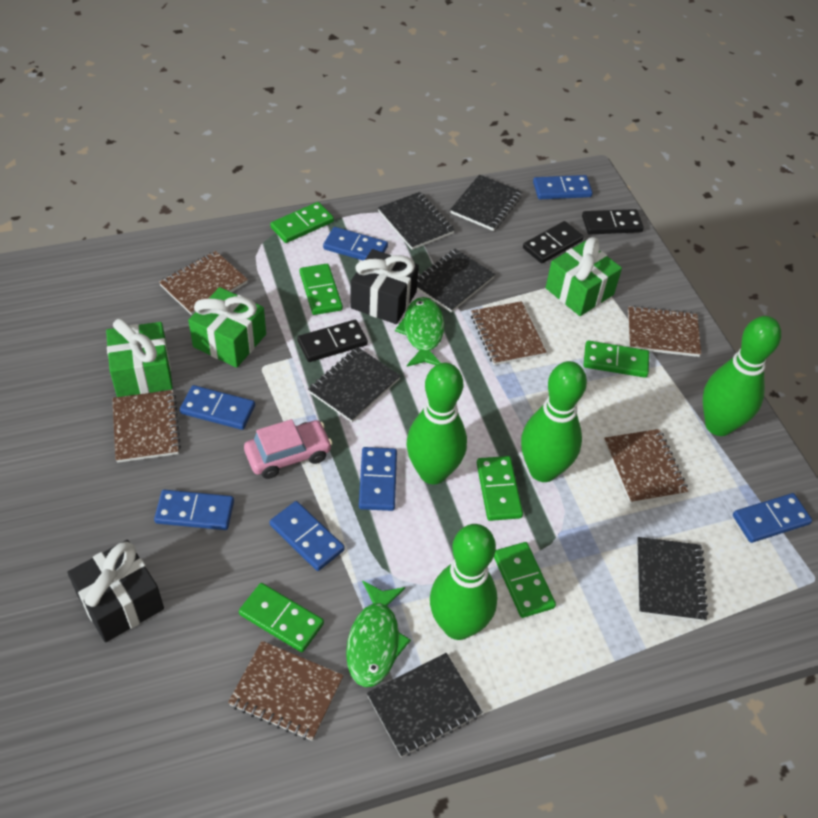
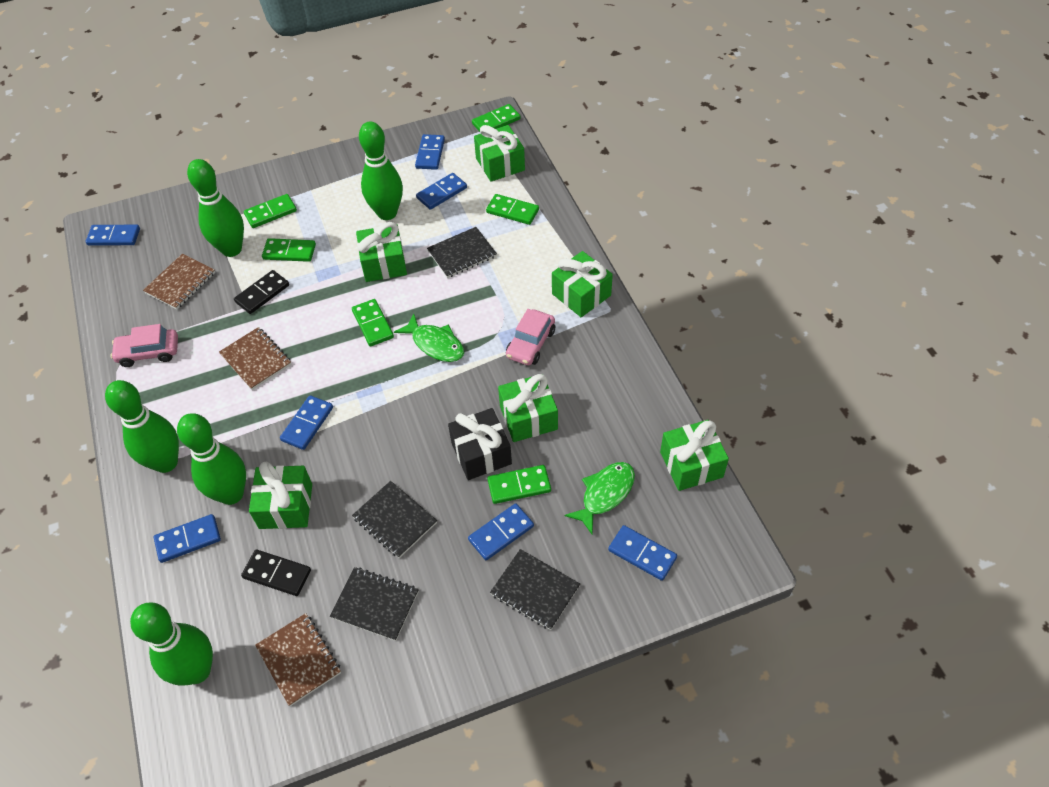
black domino: [297,320,368,362] [523,221,584,264] [582,209,644,235] = 3 -> [234,270,289,314] [241,549,311,596] = 2
black gift: [67,540,164,642] [350,249,419,324] = 2 -> [448,408,512,480] = 1
black notebook: [308,347,401,422] [367,653,483,757] [378,192,455,250] [417,249,495,313] [450,174,522,231] [637,537,708,622] = 6 -> [330,567,419,641] [352,481,437,558] [427,227,497,278] [490,549,580,630] = 4
brown notebook: [112,390,181,463] [159,251,248,315] [228,641,344,741] [471,301,547,365] [604,429,689,504] [628,305,701,357] = 6 -> [143,254,215,309] [219,327,292,390] [255,613,341,706] = 3
green bowling pin: [407,362,467,484] [430,524,497,640] [521,361,587,482] [703,316,781,436] = 4 -> [105,380,179,473] [130,602,213,685] [177,413,246,505] [187,159,244,257] [359,121,403,220] = 5
green gift: [106,319,173,397] [188,287,266,368] [546,237,622,316] = 3 -> [249,462,312,529] [356,222,407,282] [474,125,525,182] [498,374,558,442] [552,251,613,317] [660,420,729,491] = 6
pink car: [244,419,332,479] = 1 -> [110,324,178,367] [506,309,555,366] = 2

